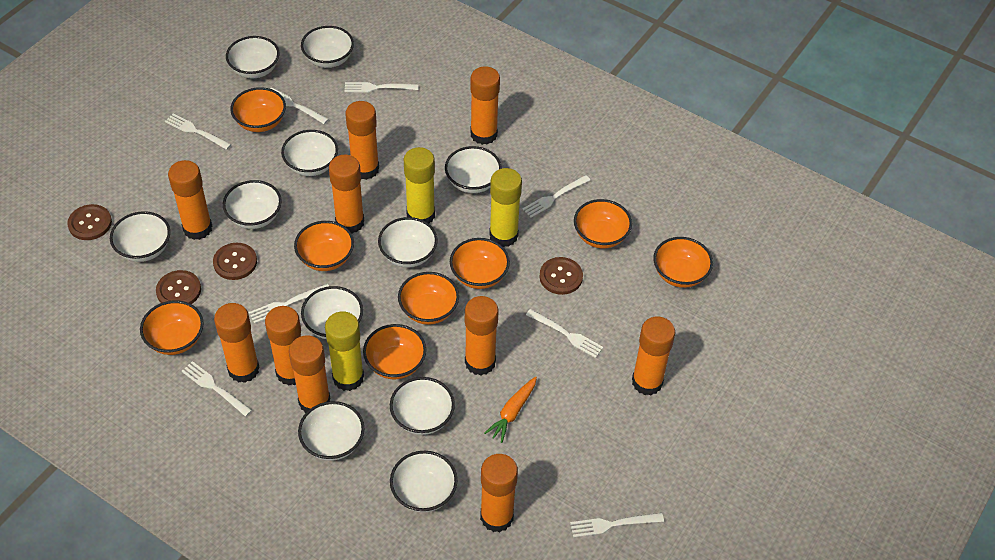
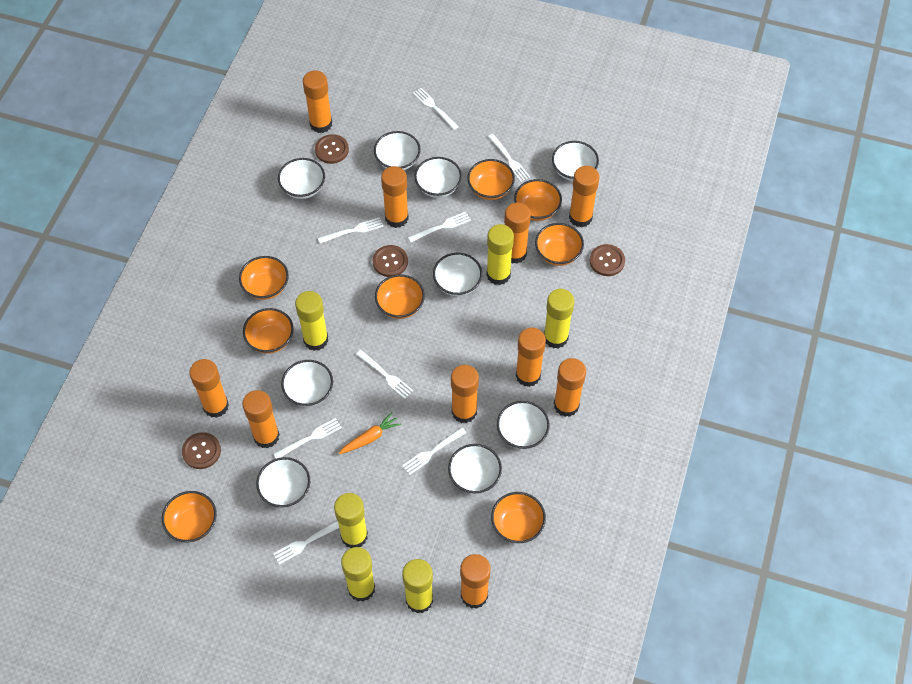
white bowl: [110,211,170,262] [223,180,282,229] [226,36,279,78] [281,130,338,176] [298,401,364,461] [301,26,354,68] [301,286,363,339] [378,217,438,268] [390,377,455,435] [390,451,457,512] [445,146,502,193] = 11 -> [256,457,310,508] [278,158,325,199] [281,360,333,407] [374,131,421,170] [414,157,462,198] [433,253,482,296] [448,444,502,494] [497,401,550,449] [552,141,599,181] = 9
yellow glue stick: [325,312,364,391] [404,147,435,223] [489,168,522,247] = 3 -> [295,291,328,351] [334,493,368,548] [341,547,375,602] [402,559,433,613] [486,224,514,285] [544,289,574,349] = 6

